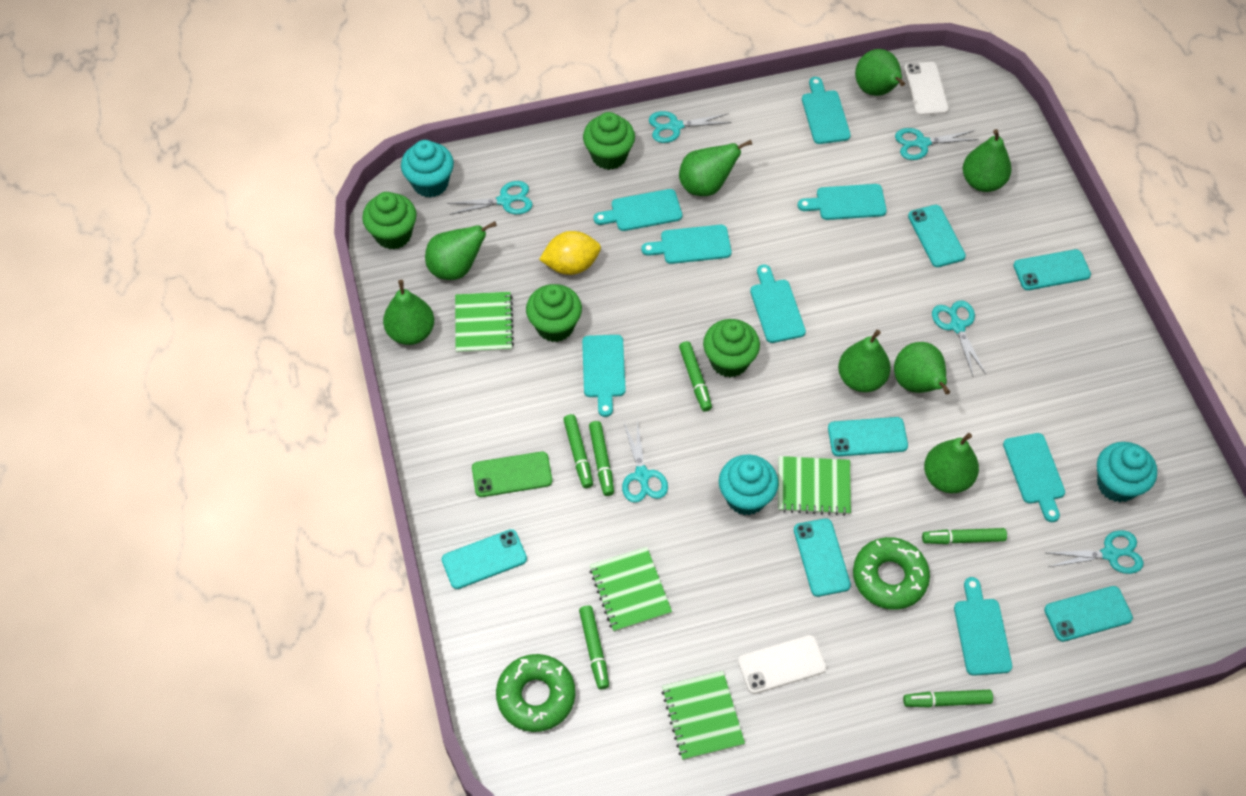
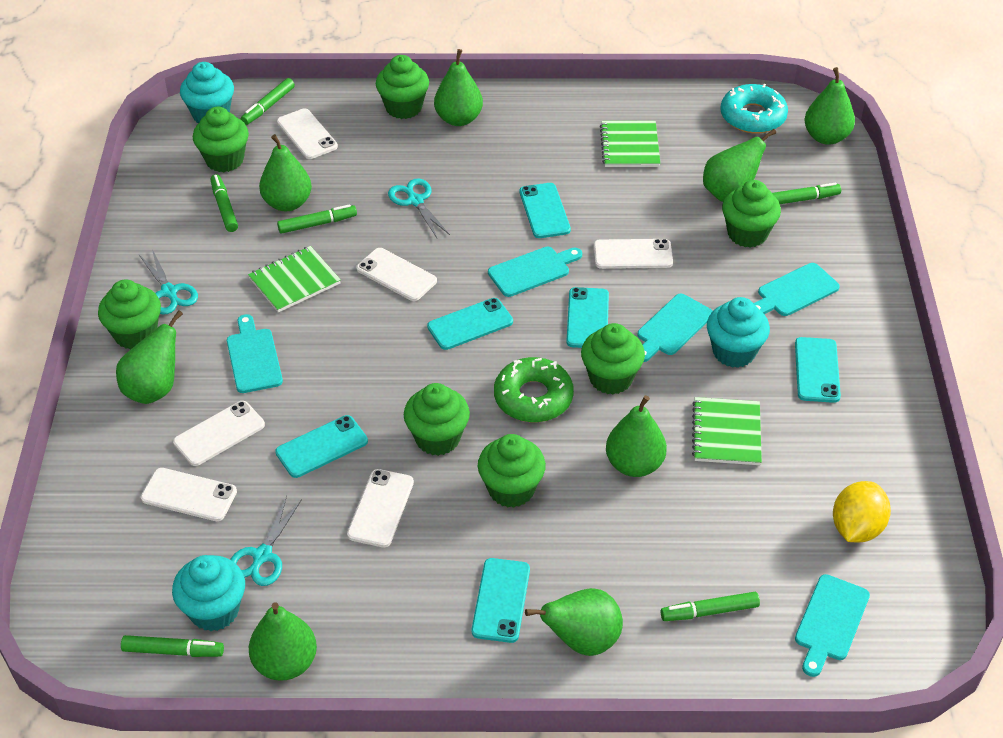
green cupcake: [362,192,417,249] [526,284,582,342] [583,112,635,170] [703,319,760,377] = 4 -> [98,279,161,350] [193,107,249,172] [376,55,429,119] [404,383,470,456] [478,434,546,508] [581,323,645,394] [722,180,781,248] = 7
green donut: [496,654,575,732] [853,537,930,610] = 2 -> [494,357,574,422] = 1
green notebook: [455,292,514,353] [590,547,672,632] [662,671,745,760] [778,456,851,516] = 4 -> [248,246,341,313] [600,121,661,167] [692,397,762,465] = 3
green phone: [472,451,552,497] = 1 -> none = 0
turquoise cutting board: [582,335,626,417] [594,189,682,231] [641,225,732,264] [750,265,806,343] [798,184,887,220] [802,77,851,144] [954,577,1012,676] [1003,433,1065,522] = 8 -> [227,314,283,393] [488,247,582,297] [637,294,713,362] [753,263,840,316] [795,574,870,677] = 5
turquoise donut: none = 0 -> [720,84,788,133] = 1
turquoise scissors: [447,181,533,215] [622,420,668,503] [649,111,731,143] [895,128,978,160] [932,300,986,375] [1048,530,1144,574] = 6 -> [139,249,198,315] [230,496,302,586] [388,178,450,238] = 3
white phone: [738,635,827,694] [904,62,949,116] = 2 -> [141,468,237,521] [173,401,265,466] [277,108,338,159] [347,469,414,547] [356,248,437,301] [594,239,673,269] = 6

